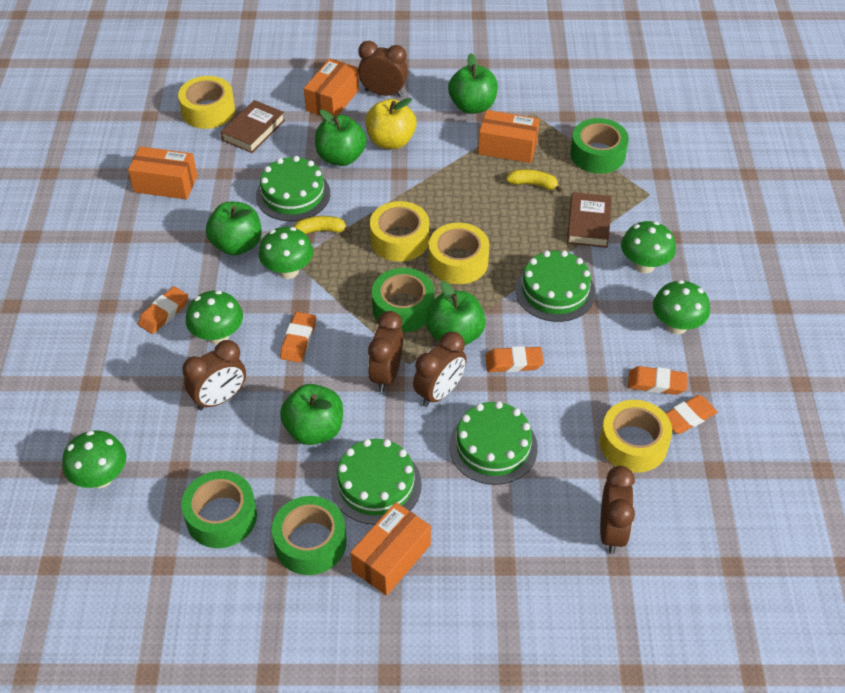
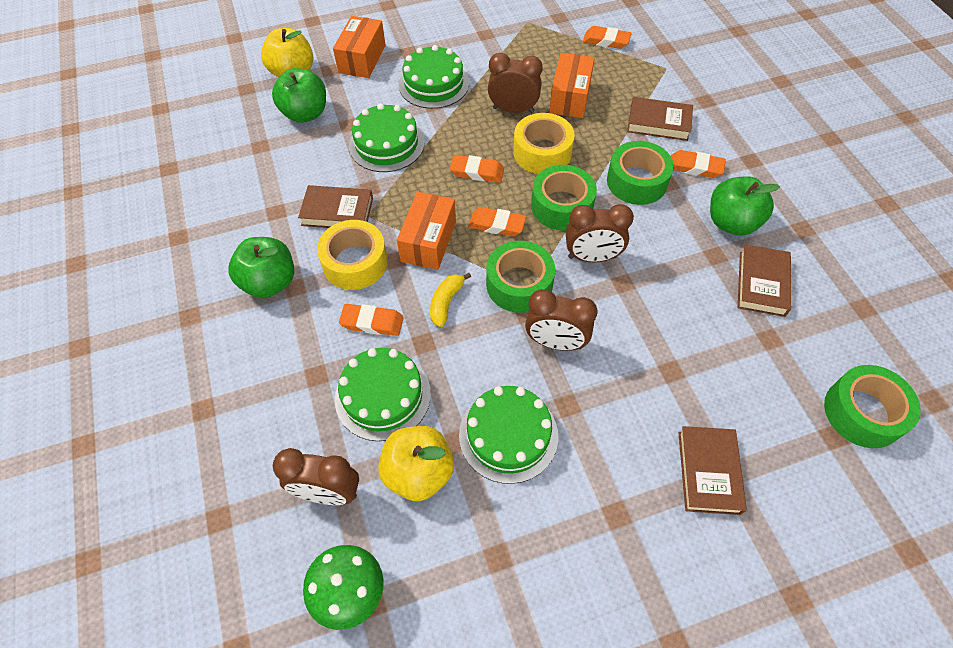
brown book: [221,100,285,153] [567,192,612,248] = 2 -> [298,185,373,228] [627,97,693,141] [678,426,747,515] [738,244,791,317] = 4
brown clock: [182,340,246,410] [358,41,408,97] [368,311,403,392] [413,332,467,407] [600,466,635,554] = 5 -> [273,448,359,505] [488,53,543,113] [525,289,597,351] [566,204,634,262] = 4
green apple: [206,202,262,256] [280,384,343,445] [315,110,367,166] [426,281,486,345] [448,53,498,114] = 5 -> [228,237,294,298] [272,68,326,123] [710,176,780,236] = 3
green mushroom: [62,430,126,488] [186,290,243,345] [258,227,313,279] [621,221,676,273] [653,280,710,334] = 5 -> [303,545,384,630] = 1
orange box: [128,146,197,199] [304,58,359,116] [350,502,431,596] [478,110,540,163] = 4 -> [333,16,386,78] [397,192,456,270] [549,53,595,118] = 3
yellow apple: [366,98,417,149] = 1 -> [261,28,313,77] [378,426,454,501] = 2
yellow banana: [293,216,352,234] [506,169,563,192] = 2 -> [430,273,471,327] = 1
yellow tape: [178,76,235,129] [370,201,429,262] [429,223,489,284] [600,400,672,473] = 4 -> [317,220,388,290] [513,113,575,174] = 2

